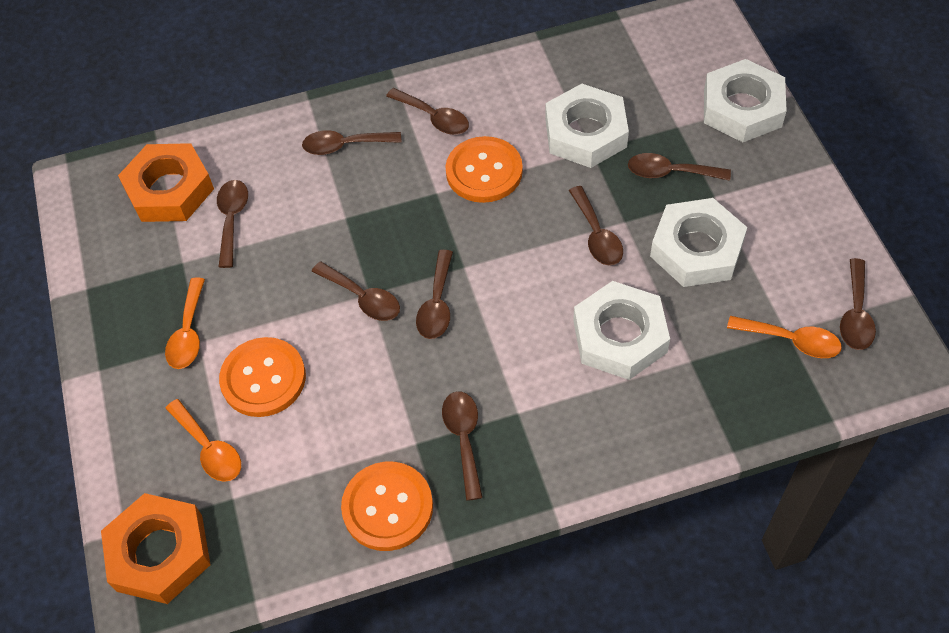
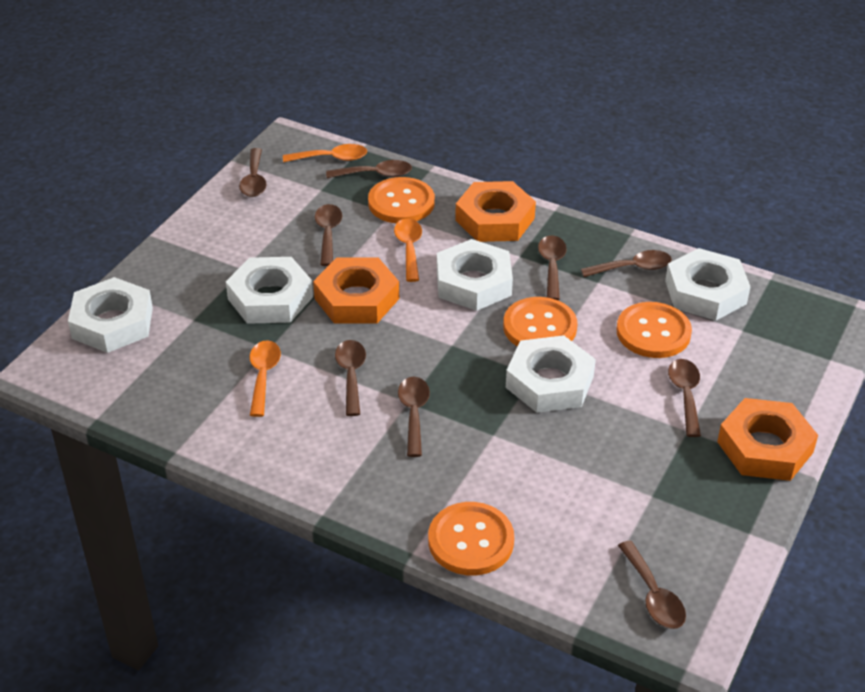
orange button: [219,337,306,417] [341,462,433,551] [445,136,523,203] = 3 -> [368,177,435,224] [428,502,514,576] [503,297,577,346] [617,302,692,358] = 4
orange nut: [101,493,210,604] [118,143,214,222] = 2 -> [313,258,399,324] [455,181,536,242] [717,398,818,481] = 3
white nut: [545,84,629,168] [573,281,670,380] [650,198,747,287] [704,59,787,142] = 4 -> [68,277,153,353] [226,257,313,324] [437,239,513,311] [506,335,596,413] [665,248,751,321] = 5

